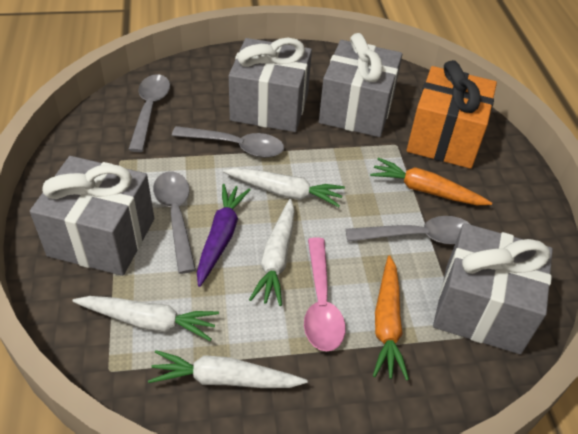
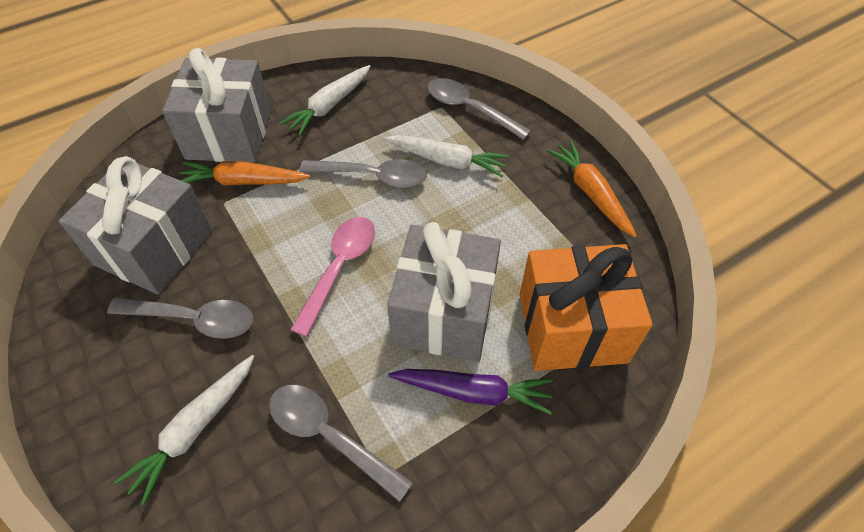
grey gift: [30,156,154,276] [229,38,312,132] [319,33,402,137] [433,223,553,354] = 4 -> [58,156,212,294] [162,48,271,163] [387,222,501,362] = 3
white carrot: [72,296,219,341] [148,350,308,388] [223,168,345,207] [249,199,295,306] = 4 -> [114,355,254,506] [280,65,370,136] [384,135,509,177] = 3

